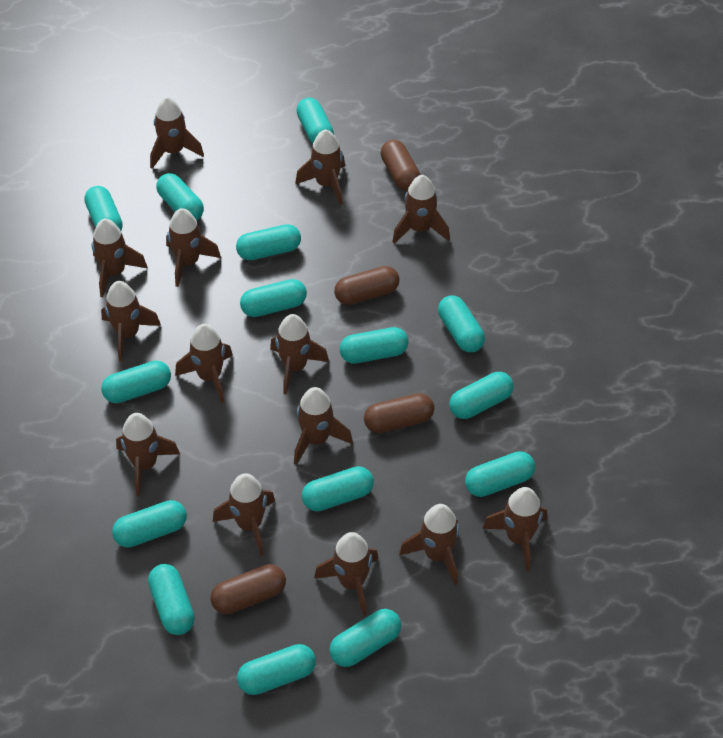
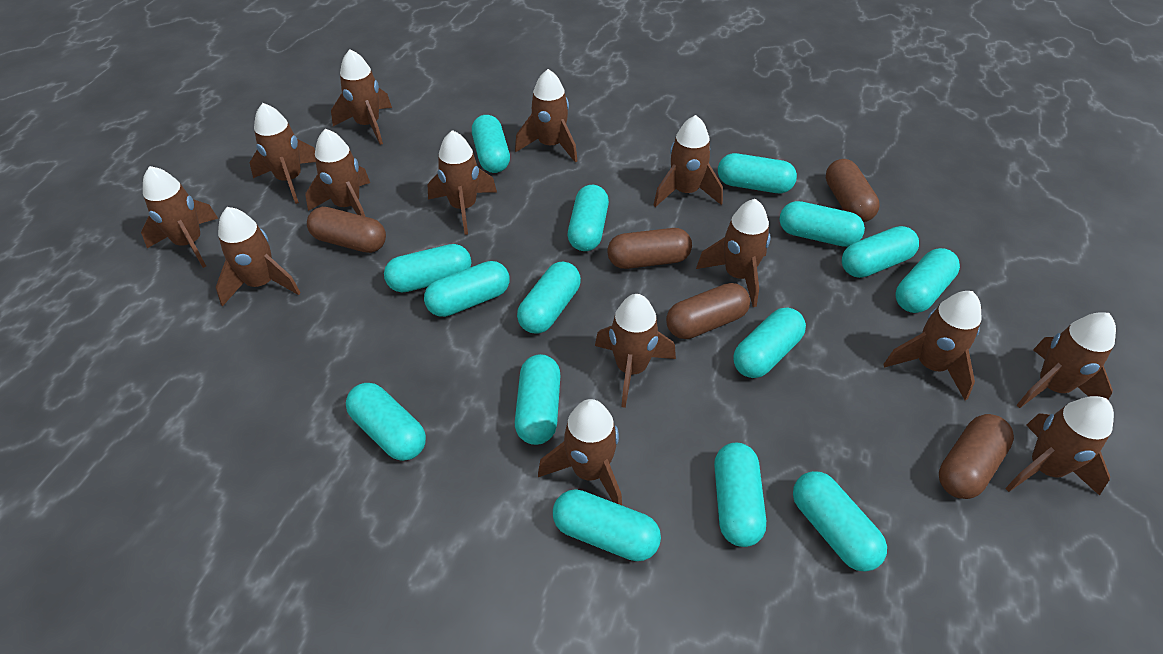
brown capsule: [210,564,286,614] [334,266,399,305] [364,393,434,433] [381,140,420,191] = 4 -> [307,207,386,253] [607,228,692,269] [666,283,750,339] [826,159,880,222] [939,414,1014,499] = 5

